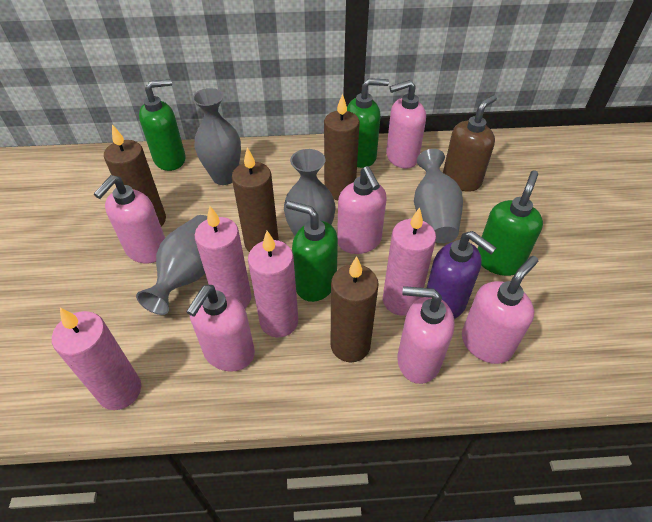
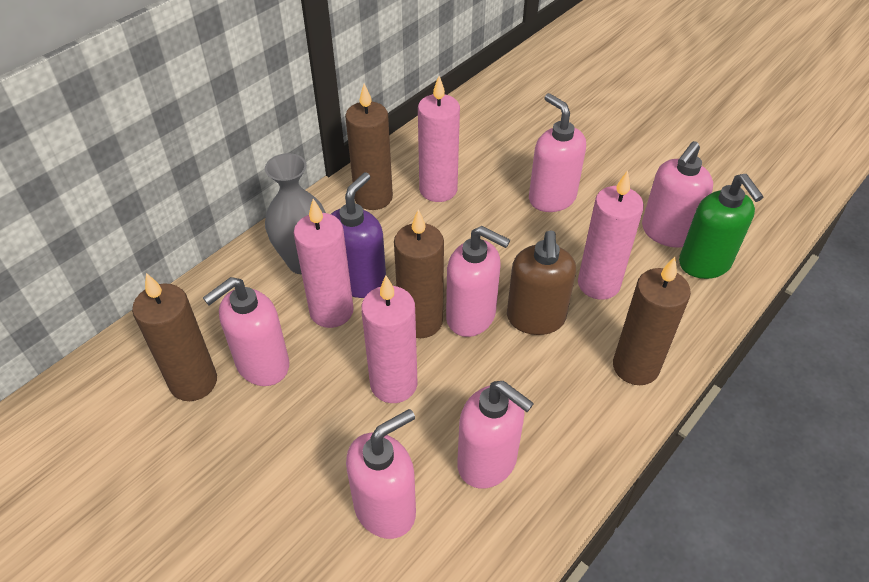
green soap dispenser: [139,79,185,171] [286,201,338,302] [347,78,389,168] [477,170,543,276] = 4 -> [679,174,763,279] = 1
grey vase: [136,215,207,315] [192,88,241,185] [284,149,335,236] [414,149,463,243] = 4 -> [265,153,326,274] = 1

